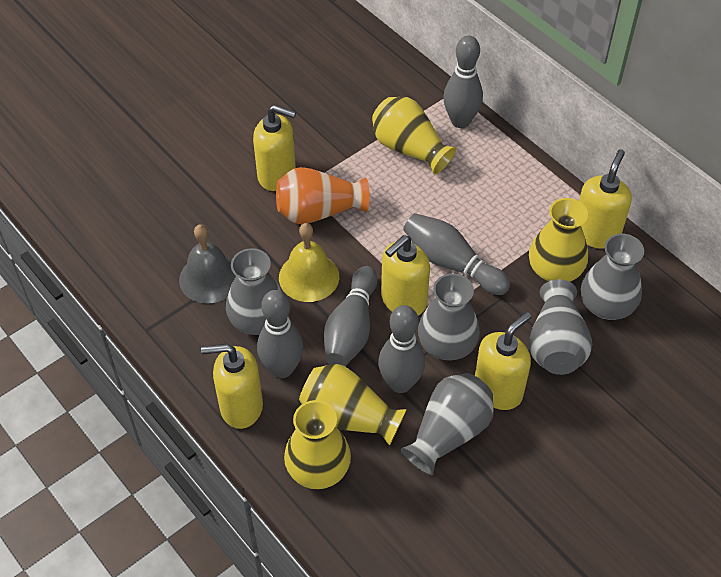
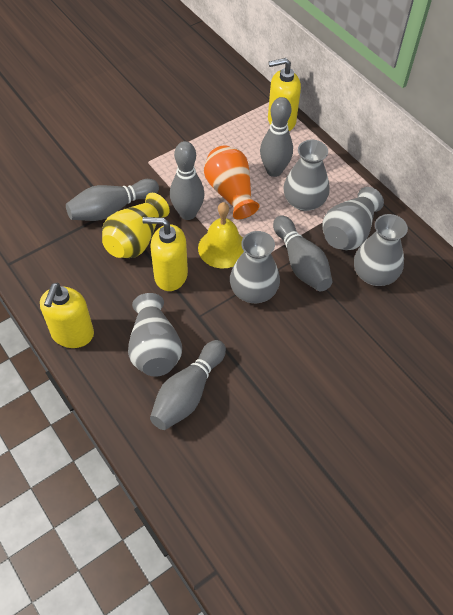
grey bell: [179,224,236,304] = 1 -> none = 0
yellow soap dispenser: [201,344,263,429] [253,105,296,191] [381,235,430,316] [475,312,531,410] [579,149,632,249] = 5 -> [40,283,94,348] [142,217,188,291] [268,58,301,131] = 3
yellow vase: [284,400,351,489] [299,364,407,446] [372,97,456,174] [529,198,588,282] = 4 -> [102,193,170,258] = 1

